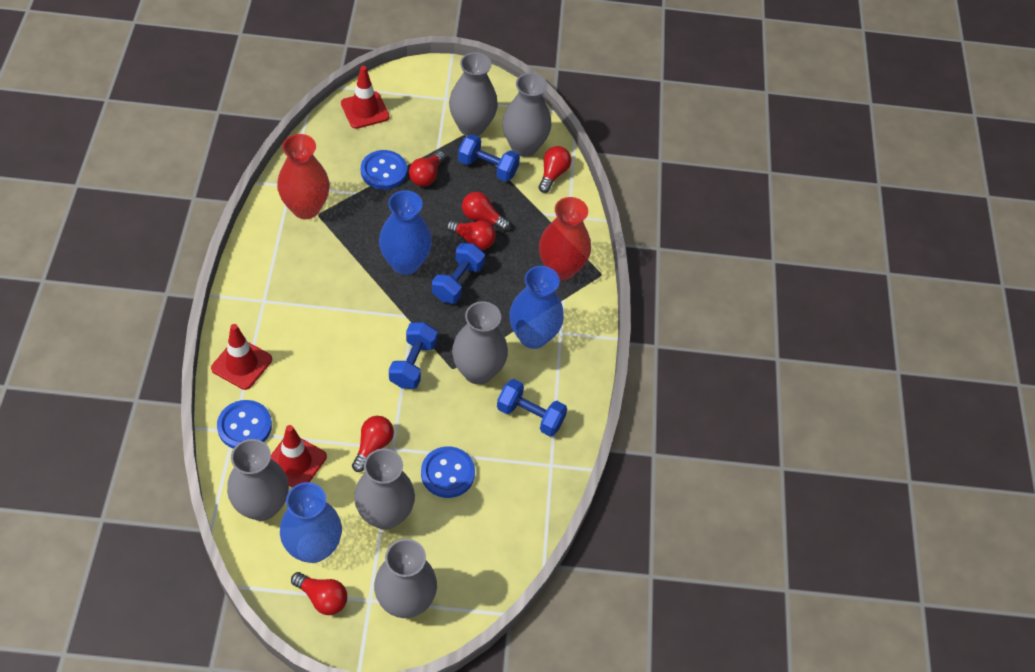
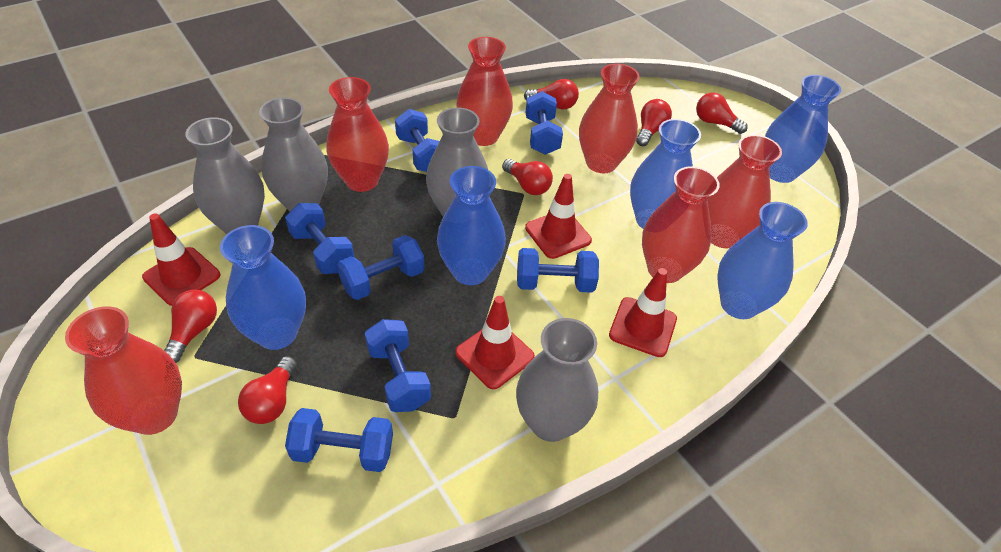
blue button: [217,400,272,449] [361,150,407,189] [421,446,475,498] = 3 -> none = 0
blue dumbbell: [389,322,438,389] [432,243,485,304] [458,134,520,182] [497,379,567,437] = 4 -> [285,203,354,274] [285,408,393,472] [337,235,425,300] [365,319,431,412] [395,109,440,172] [517,248,599,293] [526,91,563,155] = 7
blue vase: [280,482,342,563] [379,190,432,275] [509,266,564,349] = 3 -> [220,225,306,350] [437,166,506,285] [630,119,701,229] [717,202,808,319] [765,75,841,183] = 5
grey vase: [227,439,289,521] [354,448,415,530] [374,539,437,618] [449,52,498,136] [452,301,508,384] [502,73,551,157] = 6 -> [185,117,265,234] [259,97,328,212] [426,108,488,217] [516,318,598,442] = 4
red traffic cone: [211,324,272,390] [271,425,327,488] [341,66,390,129] = 3 -> [142,213,220,306] [455,296,535,389] [525,174,592,259] [609,268,677,357] = 4
red vase: [277,134,330,219] [539,197,591,280] = 2 -> [65,306,182,435] [327,77,389,192] [456,37,513,146] [579,64,640,173] [642,167,720,283] [708,135,782,248] = 6

